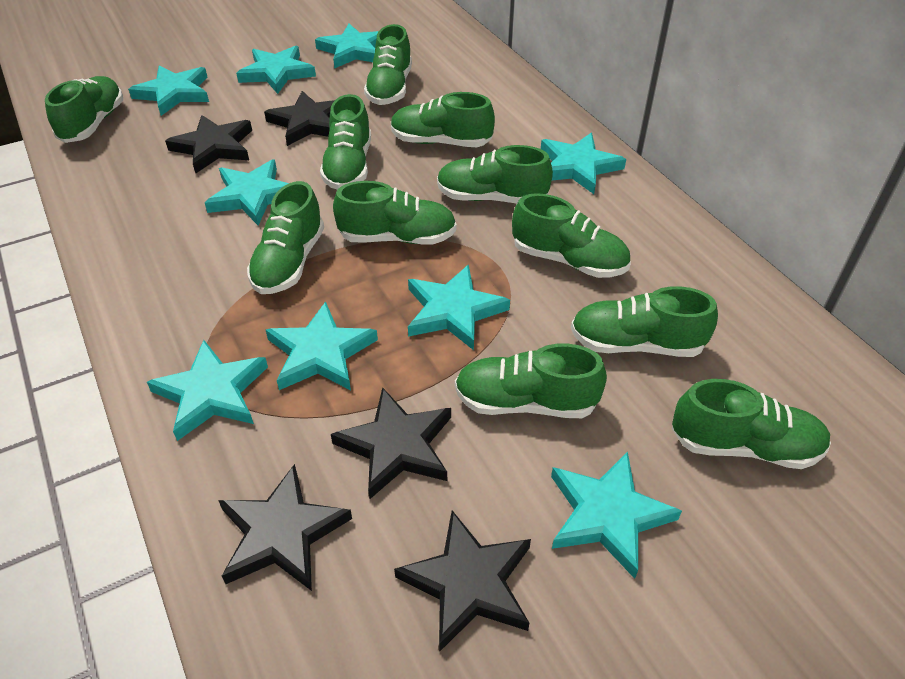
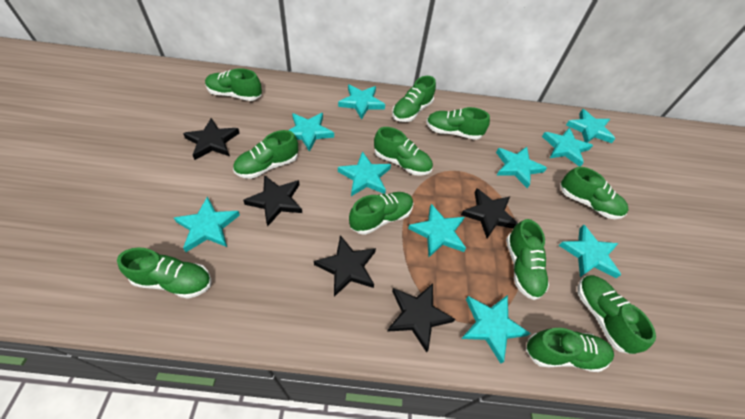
turquoise star: [128,65,209,116] [147,340,268,441] [205,160,289,226] [236,46,316,94] [266,302,378,390] [315,23,379,69] [408,265,510,350] [541,133,626,194] [551,452,682,579] = 9 -> [174,197,240,252] [289,113,334,152] [338,85,385,120] [338,151,391,196] [408,204,466,257] [461,295,531,364] [496,147,547,188] [542,128,593,167] [558,224,621,278] [566,109,615,143] = 10

